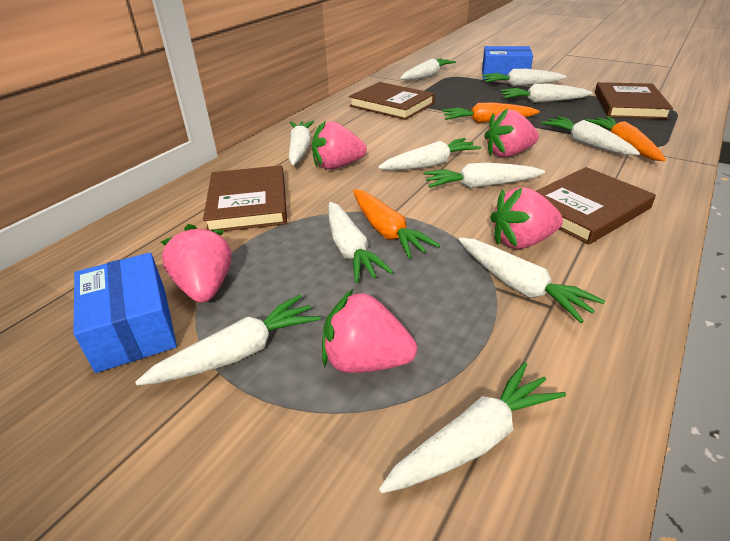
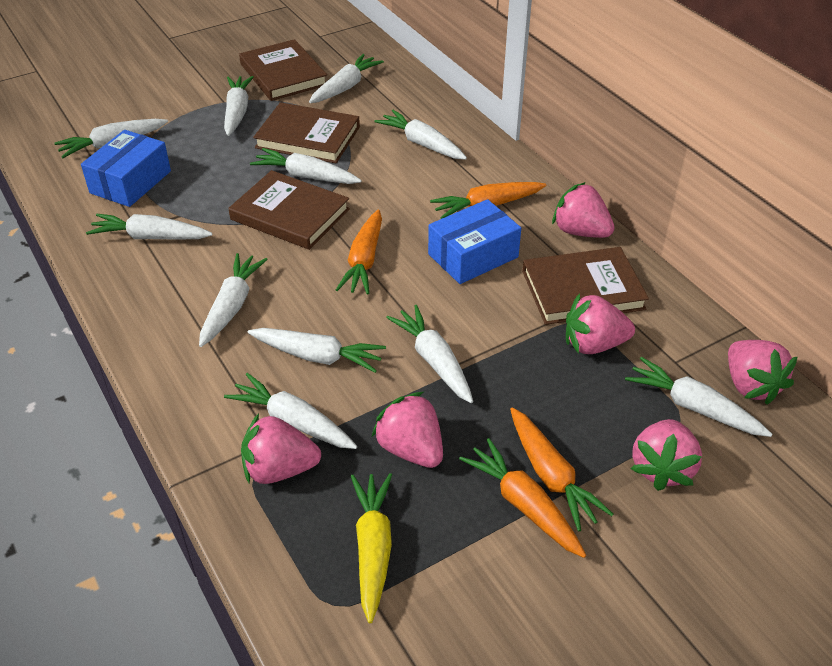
orange carrot: [353,189,440,259] [442,102,540,123] [586,116,666,161] = 3 -> [336,209,382,295] [430,182,546,219] [459,438,586,558] [510,407,613,532] = 4
pink strawberry: [161,224,232,303] [312,120,367,170] [322,289,417,373] [484,109,539,157] [490,187,563,249] = 5 -> [241,413,321,484] [372,392,443,468] [552,182,615,238] [566,293,635,354] [631,419,702,491] [728,340,798,405] = 6
yellow carrot: none = 0 -> [351,473,392,623] = 1

